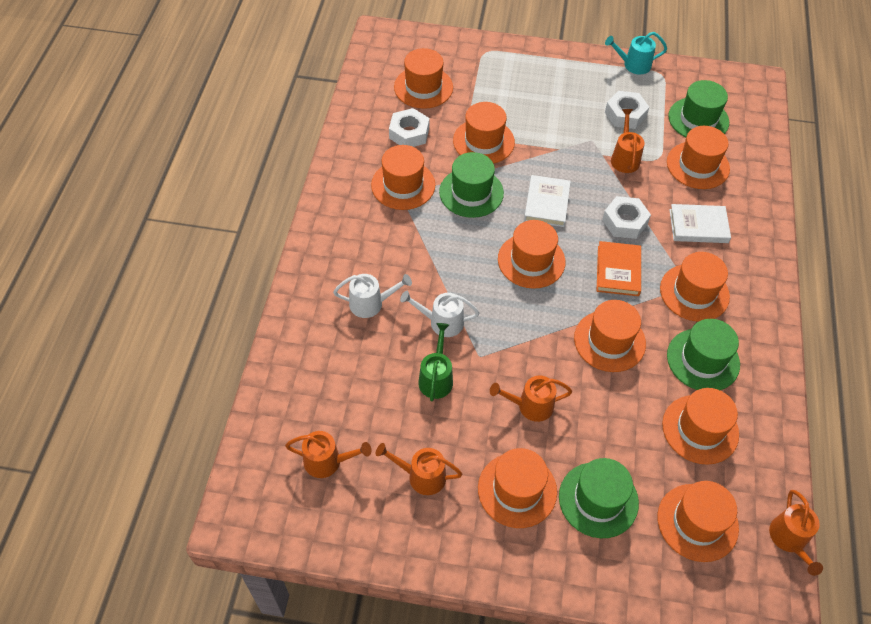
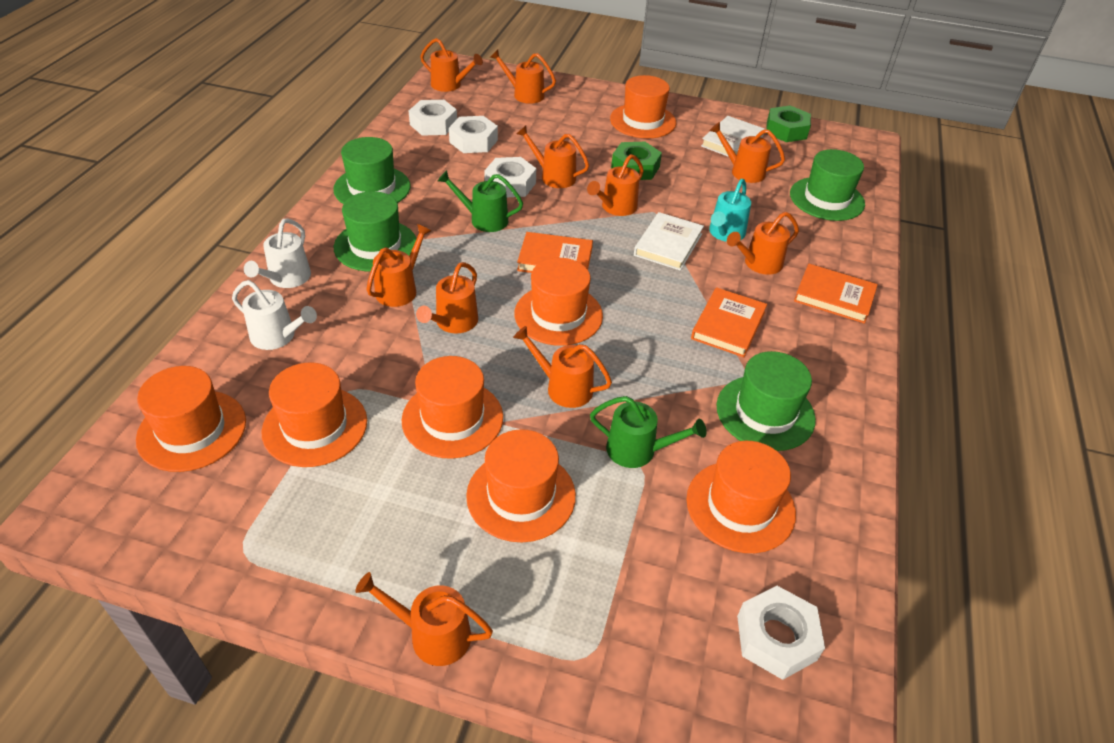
green nut: none = 0 -> [611,142,662,180] [766,105,811,142] = 2
green watering can: [418,323,453,401] = 1 -> [438,170,523,232] [590,396,706,468] = 2
orange book: [597,241,641,296] = 1 -> [517,232,593,273] [691,287,767,357] [794,264,878,324] = 3
orange hat: [371,145,435,210] [394,48,453,109] [453,102,515,164] [478,448,557,528] [498,220,566,289] [574,300,646,372] [658,481,739,562] [660,252,730,322] [662,388,739,465] [667,126,730,189] = 10 -> [136,366,246,472] [261,363,367,467] [402,356,503,459] [466,429,576,542] [514,258,603,346] [610,75,677,138] [686,441,796,553] = 7
orange watering can: [285,431,372,478] [376,443,462,495] [490,376,572,422] [611,109,644,173] [769,490,823,576] = 5 -> [355,572,493,666] [366,224,431,307] [416,262,478,333] [420,38,483,92] [490,49,556,104] [513,326,612,408] [517,126,589,188] [587,154,644,216] [709,122,785,183] [727,212,799,275] = 10
white nut: [389,108,429,147] [602,196,651,239] [605,91,649,129] = 3 -> [409,100,457,136] [449,116,498,153] [484,157,536,197] [737,586,825,680] = 4

